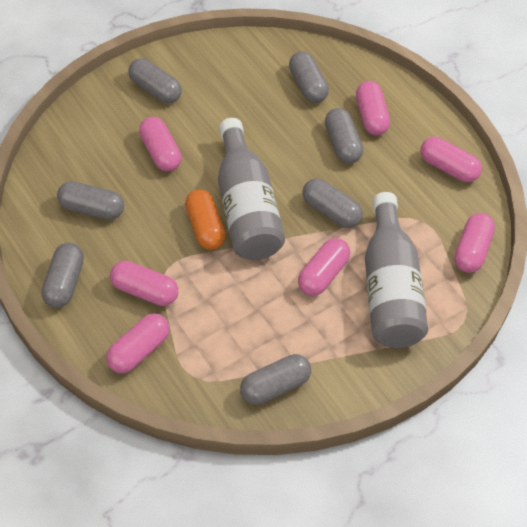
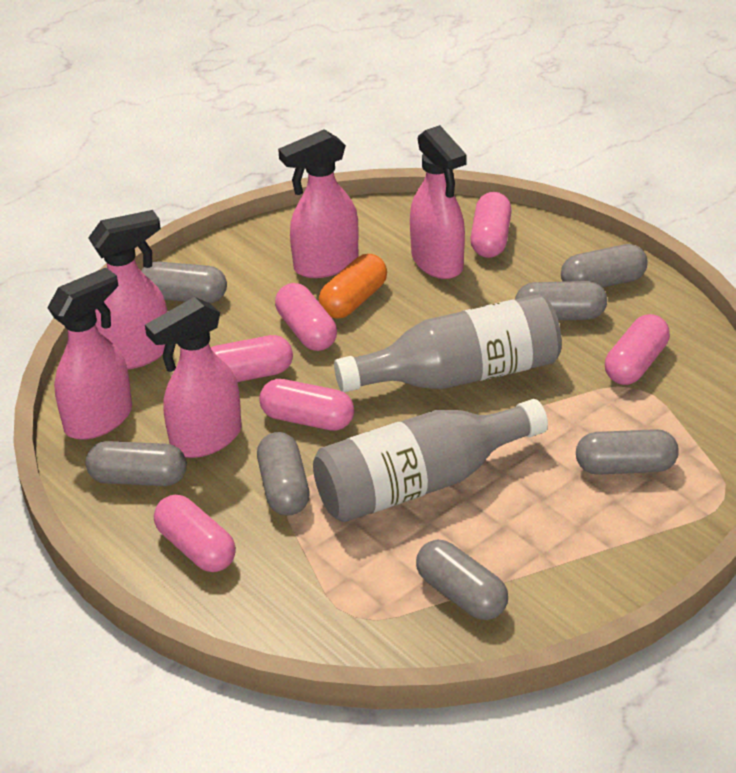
pink capsule: [106,313,169,373] [110,261,178,306] [139,117,182,171] [298,238,350,296] [356,81,390,135] [420,137,482,182] [454,213,495,273] = 7 -> [154,495,236,572] [211,335,293,382] [259,379,354,431] [275,283,337,351] [470,192,511,258] [605,314,670,385] = 6
pink spray bottle: none = 0 -> [47,268,132,440] [88,210,167,369] [145,297,242,458] [278,129,359,278] [410,125,467,279] = 5

